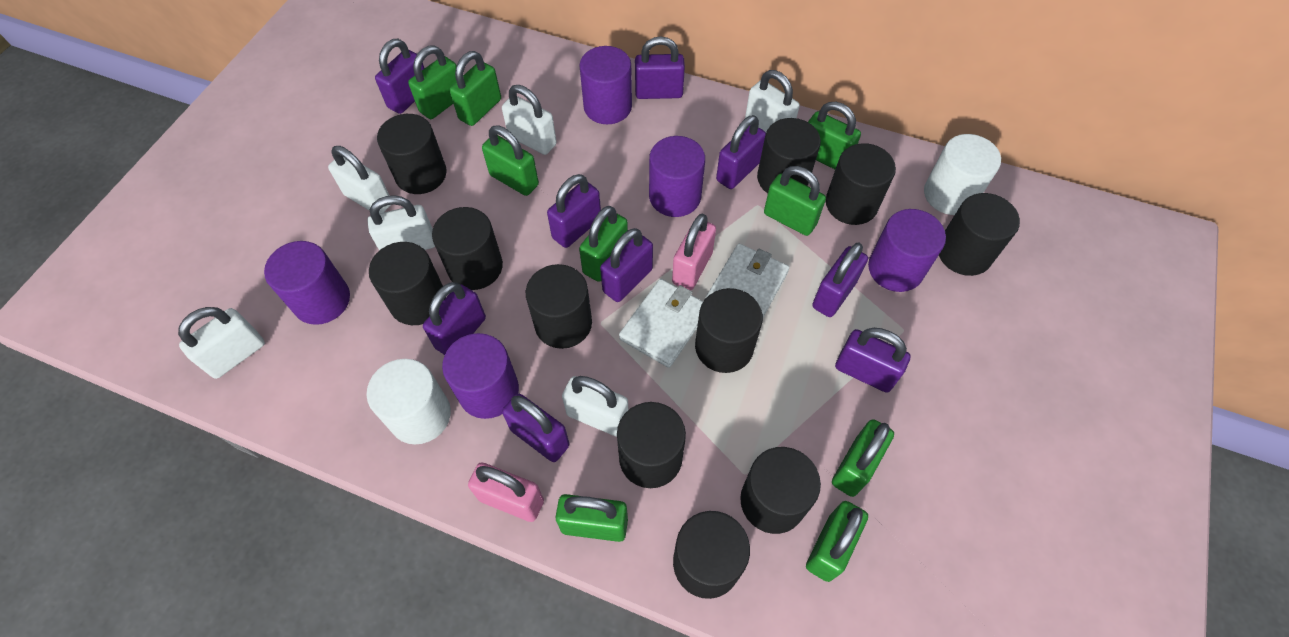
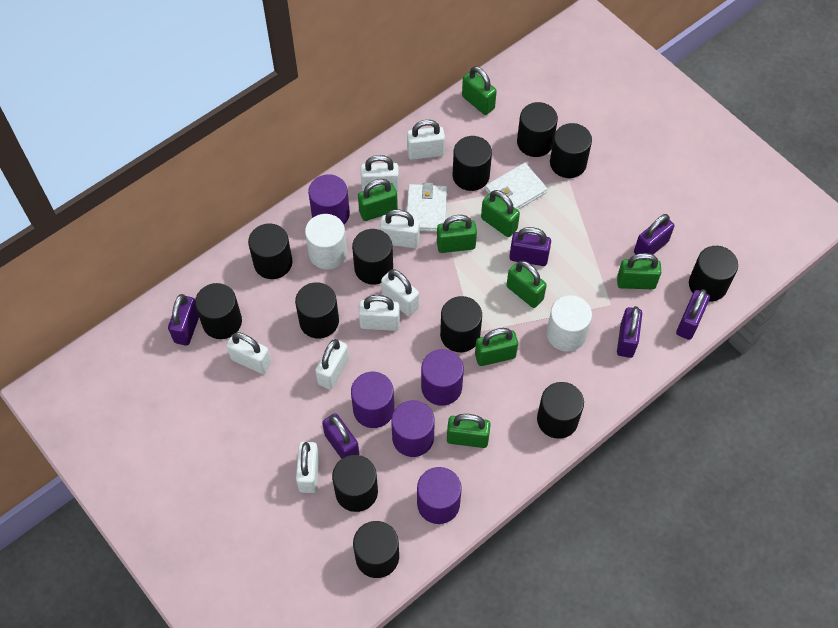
black cylinder: [369,242,446,325] [377,114,447,194] [432,207,503,290] [526,264,592,349] [617,402,686,488] [673,511,750,599] [695,288,763,373] [740,447,821,534] [757,118,821,193] [826,143,896,225] [939,193,1020,276] = 11 -> [195,283,242,339] [248,223,292,279] [295,282,339,338] [332,455,378,512] [352,229,393,285] [353,521,399,578] [440,296,482,352] [453,136,492,191] [517,102,558,157] [537,382,584,439] [550,123,592,178] [689,246,738,302] = 12
green padlock: [408,46,457,119] [450,51,501,126] [482,125,539,196] [556,494,628,542] [579,206,628,282] [764,166,826,236] [806,501,868,582] [808,102,861,169] [832,419,894,497] = 9 -> [358,179,398,221] [437,215,477,253] [447,414,491,448] [462,66,497,115] [475,328,518,366] [481,190,520,237] [507,261,547,308] [617,253,661,289] = 8
pink padlock: [468,463,544,522] [672,214,716,290] = 2 -> none = 0
purple padlock: [375,39,425,114] [423,282,486,355] [502,393,570,462] [547,174,601,248] [600,228,653,302] [635,36,685,99] [716,115,766,189] [812,243,868,317] [835,328,911,393] = 9 -> [168,294,199,346] [322,413,359,459] [509,227,551,266] [617,306,642,358] [634,214,674,260] [676,289,710,340] = 6
white padlock: [178,307,265,379] [328,146,391,213] [367,195,435,251] [502,85,557,155] [562,376,629,437] [745,70,800,132] = 6 -> [226,332,271,374] [296,442,319,493] [315,339,349,390] [359,295,400,331] [361,155,399,192] [380,209,420,248] [381,269,419,316] [407,120,445,160] = 8

